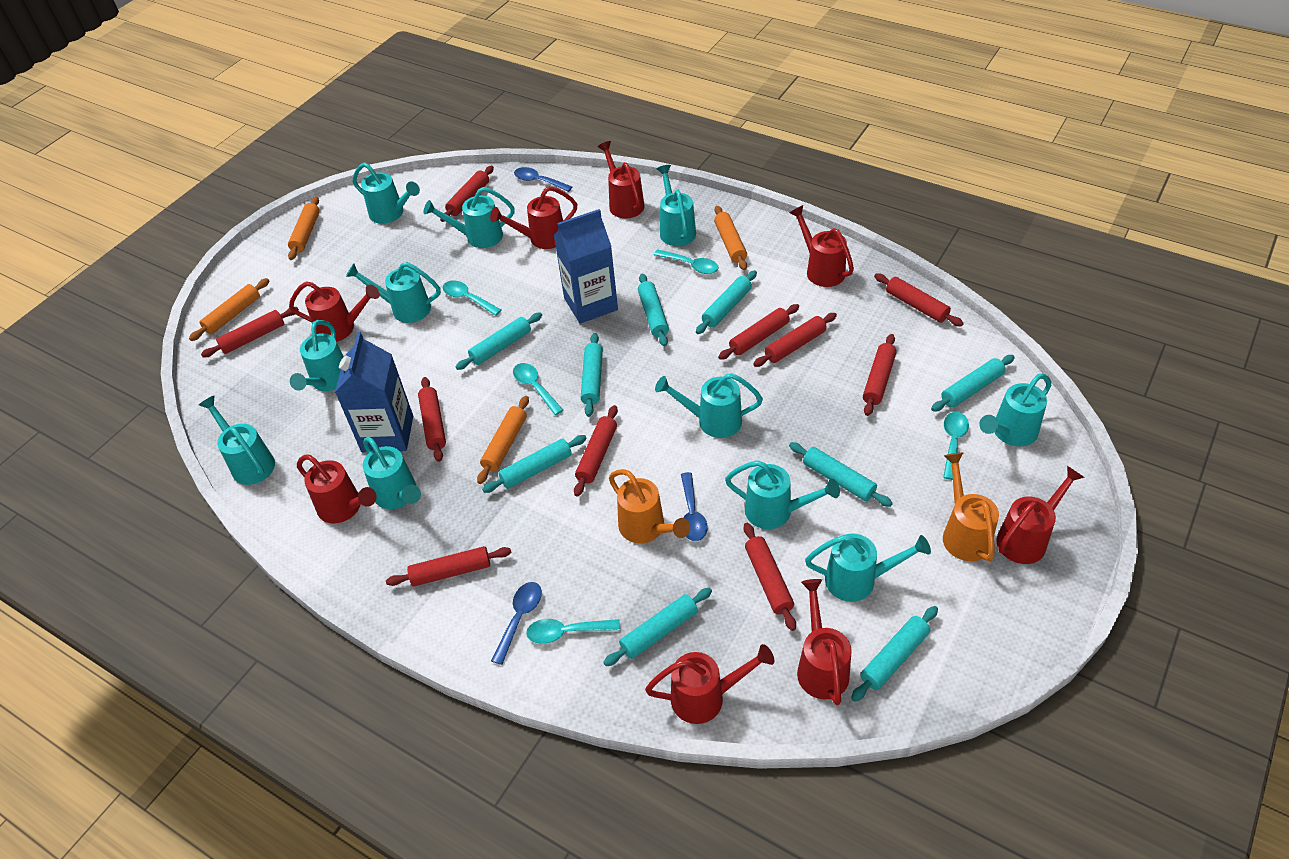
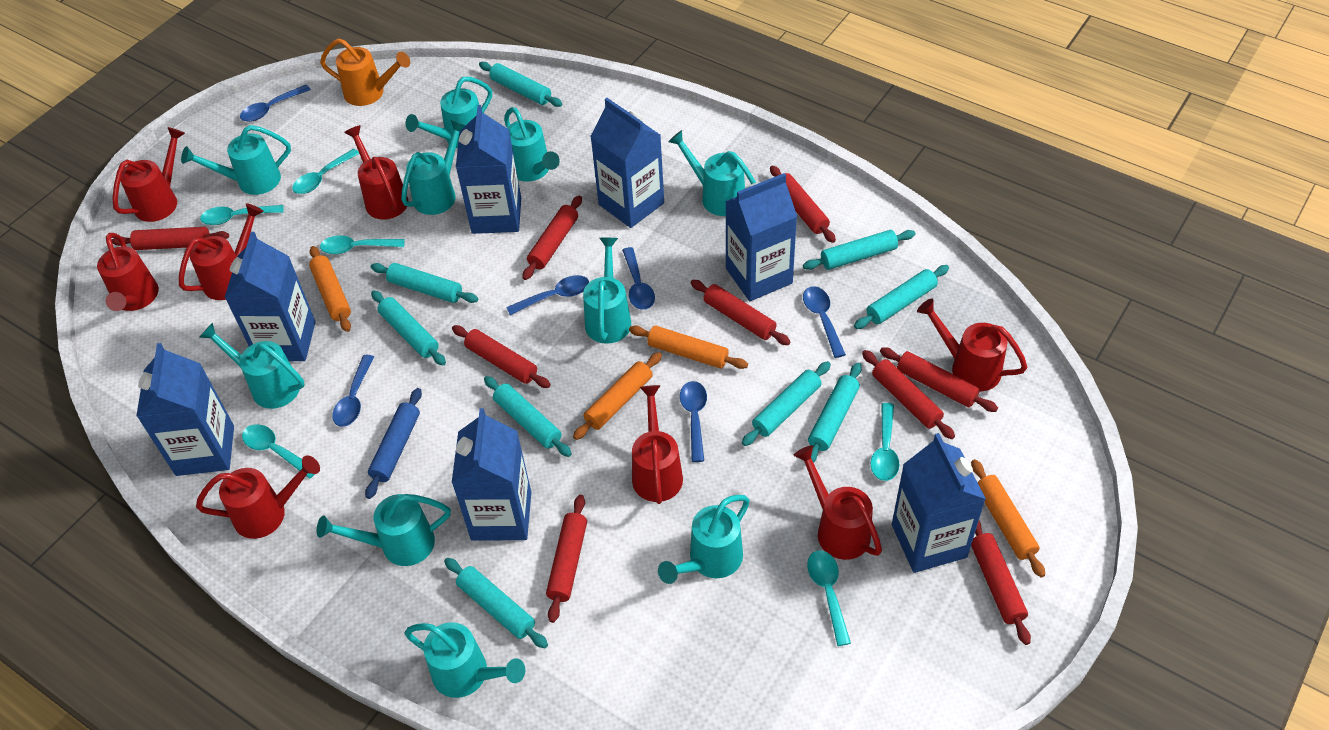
blue carton: [335,332,413,452] [554,209,618,324] = 2 -> [136,343,234,476] [224,232,315,361] [452,408,531,541] [456,105,521,234] [590,98,664,228] [725,173,797,301] [892,433,986,573] = 7
blue rolling pin: none = 0 -> [365,388,422,499] = 1
blue spoon: [491,582,542,665] [514,167,572,192] [681,472,708,541] = 3 -> [240,85,311,122] [332,355,374,427] [506,275,589,315] [622,247,655,310] [680,381,707,462] [803,286,846,358] = 6
orange watering can: [609,469,690,543] [943,452,999,561] = 2 -> [320,38,410,106] = 1
red rolling pin: [201,307,299,357] [386,546,511,587] [418,377,446,462] [440,166,494,222] [574,405,618,497] [718,304,799,360] [744,523,796,631] [753,313,837,367] [863,334,897,416] [874,273,964,327] = 10 -> [112,227,229,250] [452,325,551,388] [522,195,582,280] [546,495,587,623] [691,280,791,345] [770,165,836,243] [862,350,955,439] [880,347,998,412] [971,520,1031,645] = 9
turquoise spoon: [443,280,501,316] [513,363,563,415] [526,619,620,644] [654,249,719,274] [943,412,969,480] = 5 -> [200,205,284,225] [242,424,315,479] [292,148,359,194] [320,235,405,254] [807,550,851,646] [870,403,900,481] = 6
turquoise watering can: [199,396,275,485] [290,320,344,391] [346,262,441,323] [353,163,420,224] [363,437,421,509] [423,187,515,248] [655,373,763,438] [657,165,696,246] [725,461,840,529] [805,533,931,602] [979,374,1051,446] = 11 -> [181,125,291,195] [199,322,305,409] [317,494,451,566] [401,120,466,215] [404,622,525,698] [405,77,492,148] [504,107,560,182] [583,238,631,344] [658,495,750,584] [668,130,756,216] = 10

